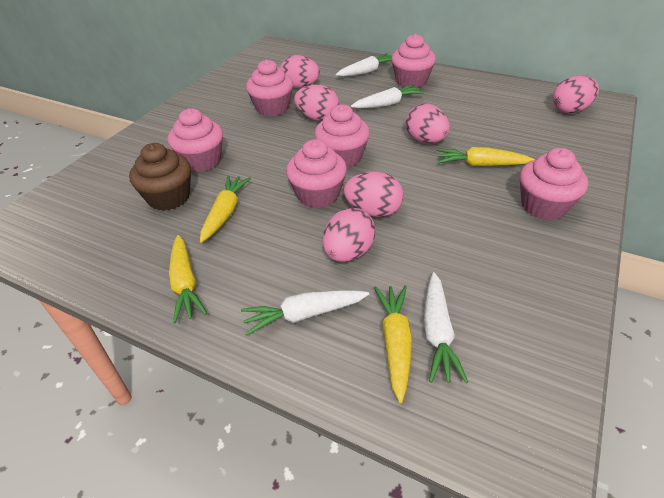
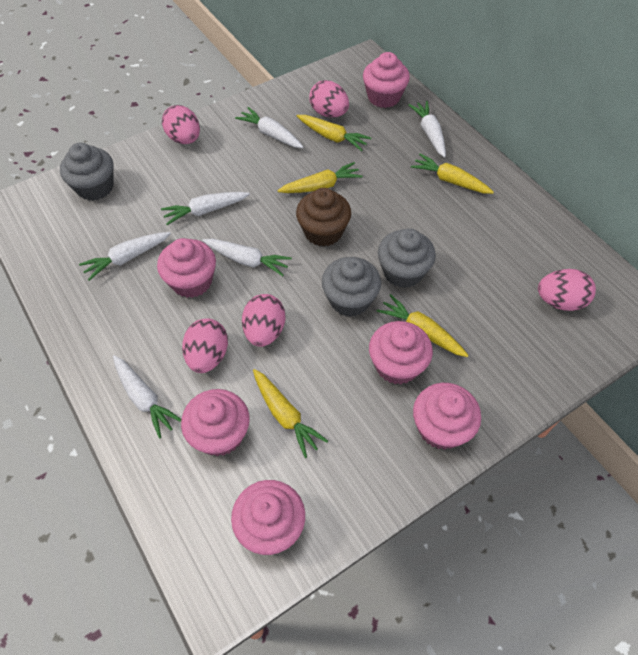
grey cupcake: none = 0 -> [60,143,114,201] [322,257,381,317] [378,228,436,288] = 3
pink egg: [280,55,320,88] [294,85,339,121] [323,208,376,262] [344,172,403,217] [405,103,450,143] [553,76,599,113] = 6 -> [162,105,200,144] [182,318,228,373] [242,294,286,347] [309,80,349,118] [538,269,596,311] = 5
white carrot: [241,290,369,336] [336,53,392,77] [351,84,425,108] [424,272,468,383] = 4 -> [79,232,171,281] [113,355,181,439] [161,192,250,225] [202,239,292,276] [235,107,304,148] [409,101,446,158] = 6
yellow carrot: [169,235,207,323] [200,175,251,243] [374,286,412,403] [437,147,535,166] = 4 -> [253,369,328,458] [277,162,363,193] [297,115,371,151] [376,294,469,357] [411,154,494,194] = 5

